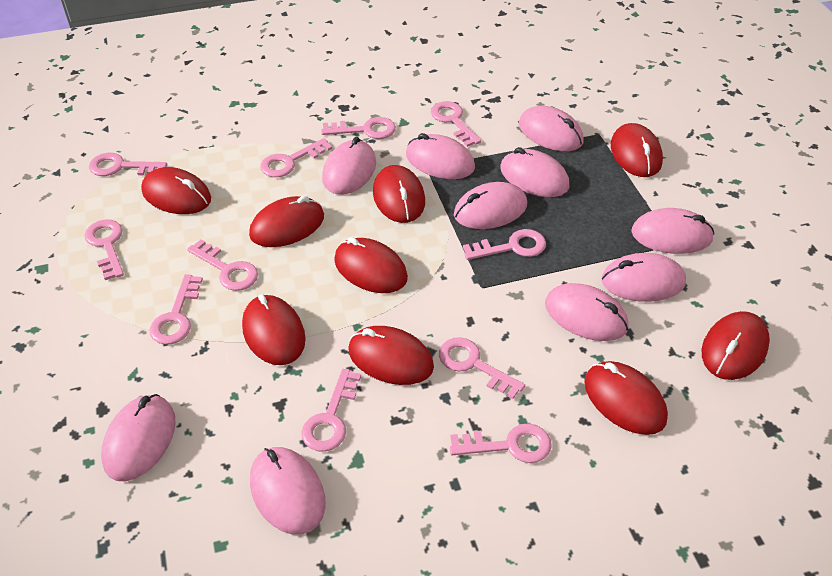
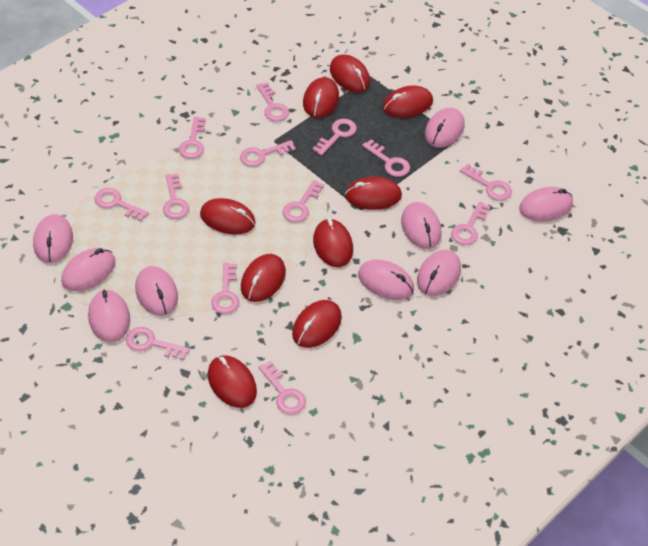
pink key: [84,219,124,280] [89,153,167,176] [149,274,203,345] [187,239,258,291] [260,138,332,177] [302,369,361,452] [321,117,396,139] [431,101,481,147] [439,337,525,399] [450,423,552,463] [463,229,546,260] = 11 -> [94,188,149,221] [126,327,190,360] [163,174,189,219] [179,117,206,159] [211,263,239,314] [240,140,296,167] [256,82,289,121] [258,361,306,415] [282,180,324,223] [312,119,357,156] [362,139,410,177] [451,201,490,245] [460,164,512,201] = 13
pink mouse: [101,394,176,481] [250,447,325,535] [322,137,376,195] [406,133,475,179] [454,182,527,229] [500,147,569,197] [519,106,584,151] [545,283,629,341] [602,253,686,302] [631,208,714,254] = 10 -> [33,214,73,263] [61,248,115,291] [88,290,130,343] [135,266,178,316] [358,259,414,300] [401,202,442,249] [417,250,461,296] [425,108,465,148] [519,187,573,222] = 9

